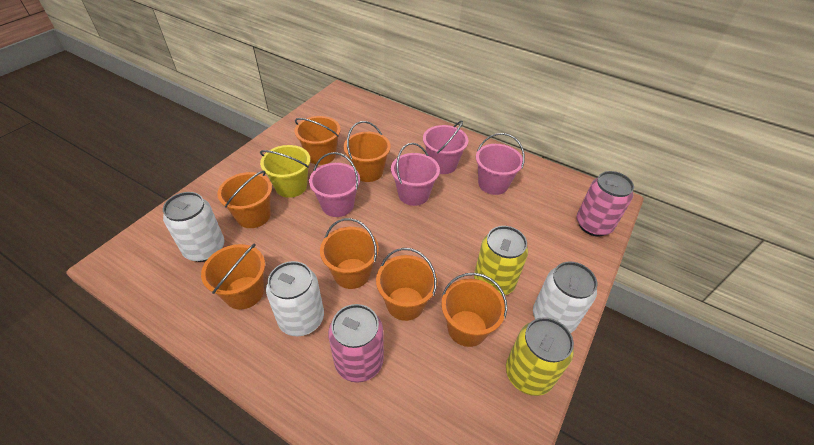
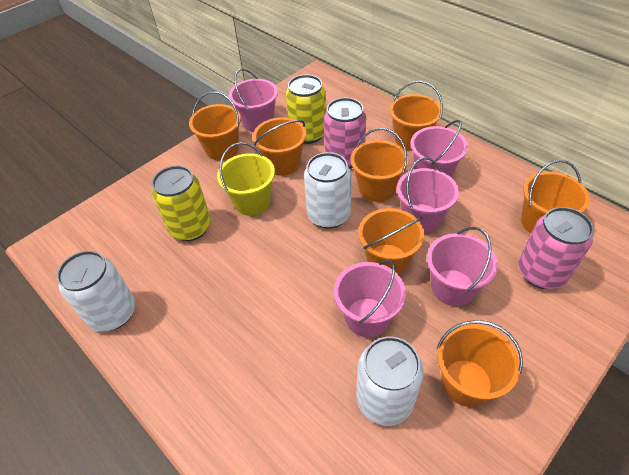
pink bucket: [309,152,360,217] [391,143,440,206] [423,121,468,174] [476,133,525,195] = 4 -> [229,68,278,132] [334,260,406,337] [397,157,459,234] [410,120,468,177] [427,227,498,306] = 5

